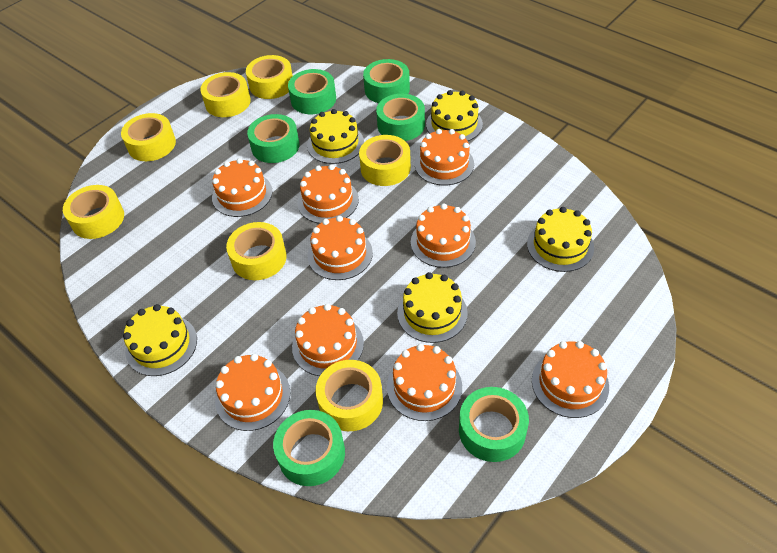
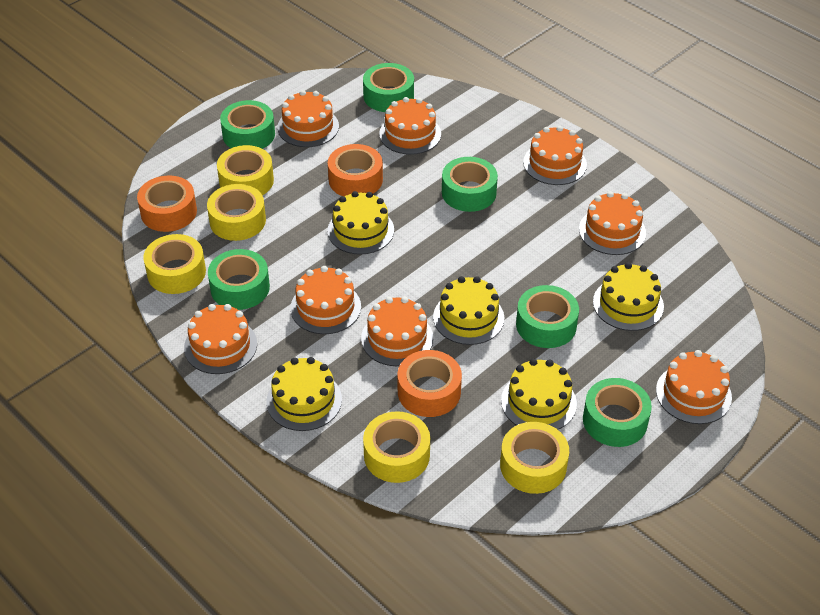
orange cake: [212,158,272,217] [215,354,290,431] [292,304,364,376] [298,164,359,224] [308,216,373,280] [387,344,462,421] [411,204,476,268] [415,129,474,185] [532,341,609,418] = 9 -> [184,304,257,374] [277,90,339,147] [290,266,361,334] [361,297,433,366] [379,97,441,155] [523,126,587,185] [579,191,646,255] [656,350,732,424] = 8
orange tape: none = 0 -> [137,176,197,232] [328,144,383,196] [398,350,462,417] = 3
yellow tape: [63,185,124,239] [121,113,176,161] [200,72,251,117] [226,222,287,280] [246,55,293,99] [316,360,383,431] [359,135,411,186] = 7 -> [143,234,206,294] [207,184,266,241] [217,145,274,195] [363,411,430,483] [500,422,569,494] = 5

